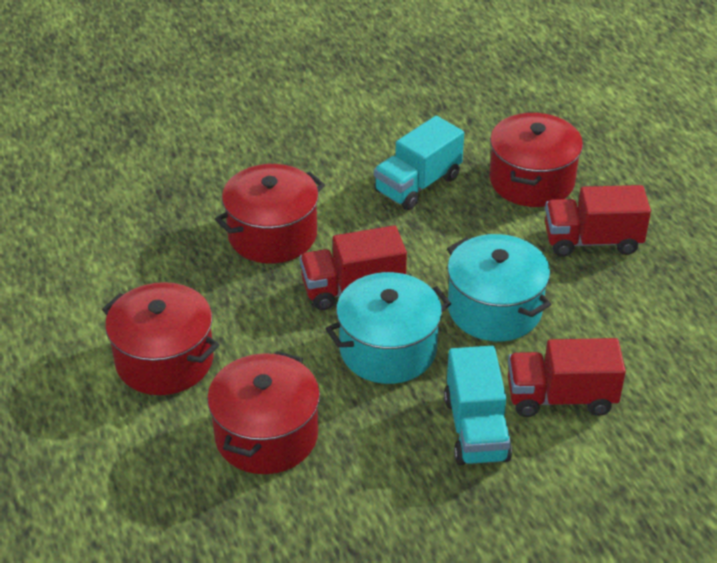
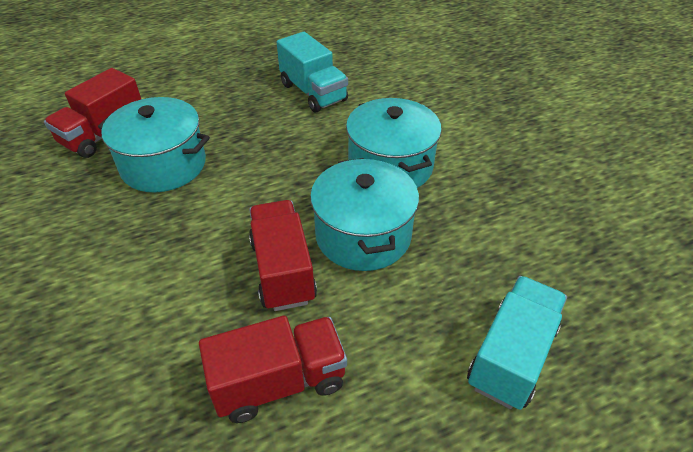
red pot: [102,282,219,395] [207,351,320,474] [215,164,325,263] [489,113,583,207] = 4 -> none = 0
turquoise pot: [326,272,451,384] [447,234,552,341] = 2 -> [98,97,210,192] [310,158,419,271] [346,98,442,188] = 3

